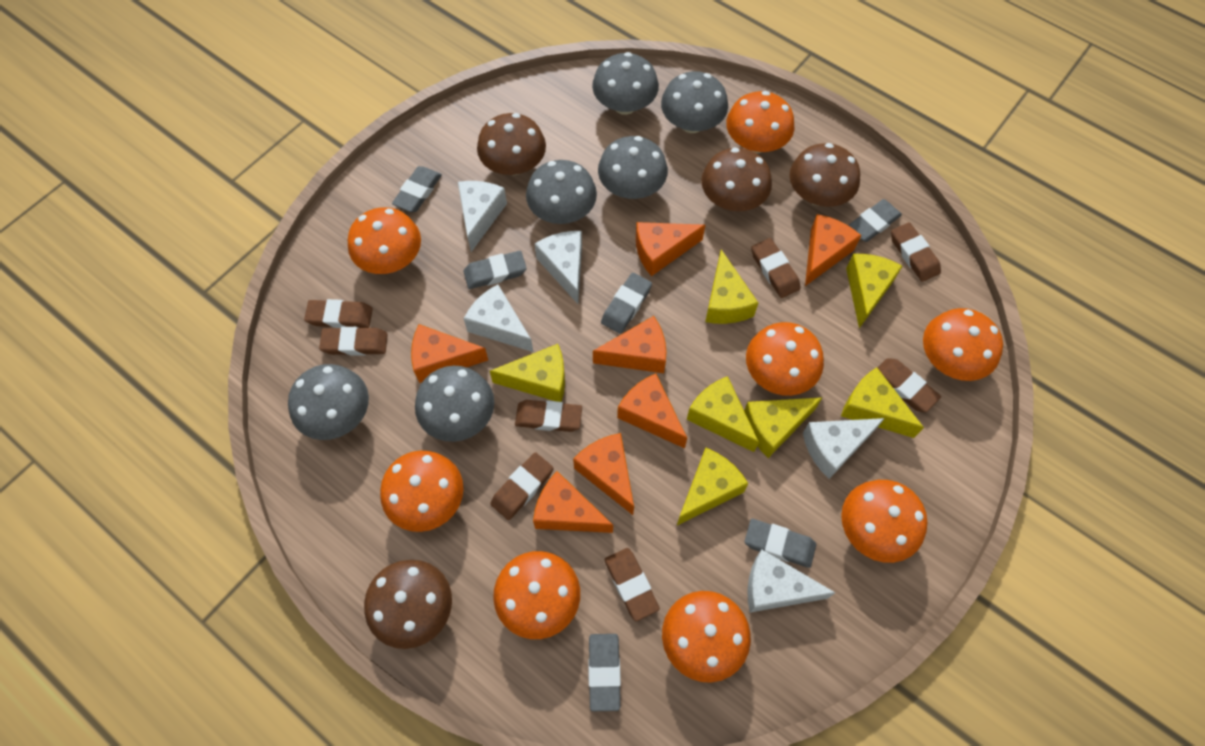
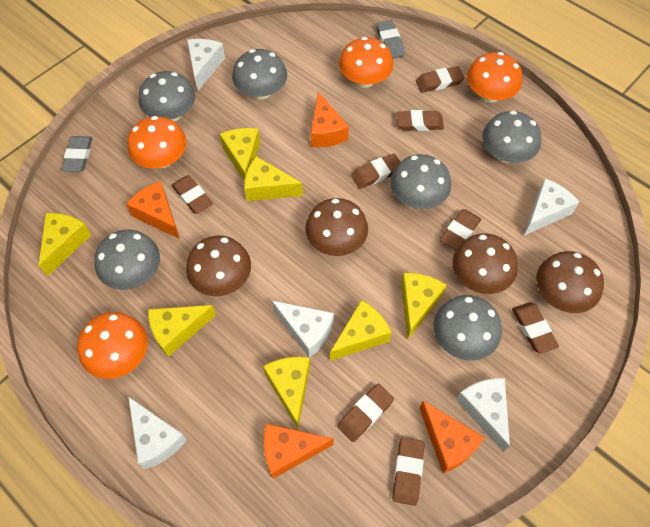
grey eraser: [392,166,442,212] [464,251,527,289] [588,634,621,711] [601,273,652,334] [745,519,816,568] [848,199,902,242] = 6 -> [61,136,93,172] [376,20,405,59] = 2
orange cheese: [411,324,488,383] [533,471,613,533] [573,433,634,515] [593,316,666,373] [617,374,687,448] [636,222,705,276] [805,214,861,286] = 7 -> [126,181,180,239] [263,424,334,479] [311,92,349,147] [419,401,485,473] = 4
orange mushroom: [348,207,421,274] [380,451,463,532] [493,551,580,639] [662,591,751,683] [726,91,794,153] [746,322,824,396] [841,480,927,563] [923,308,1003,381] = 8 -> [77,312,148,379] [127,116,187,168] [339,37,393,88] [467,52,522,103] = 4

